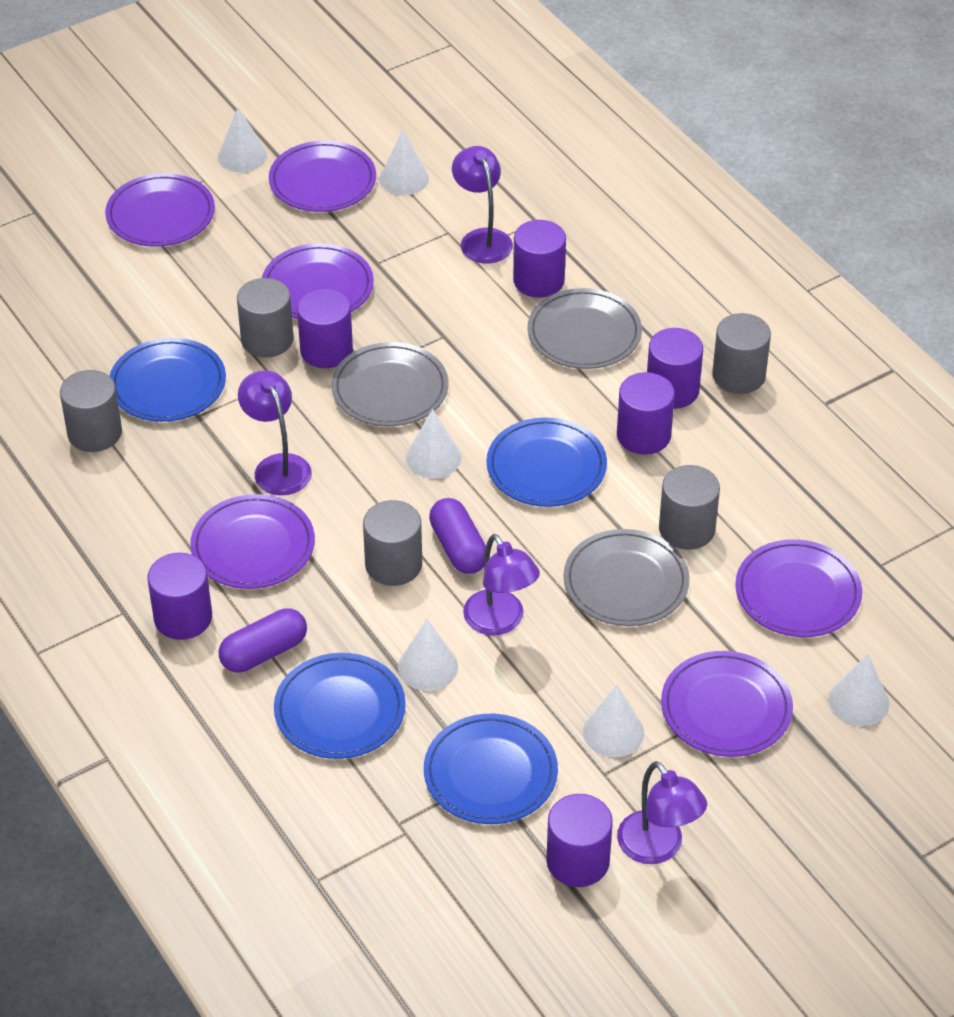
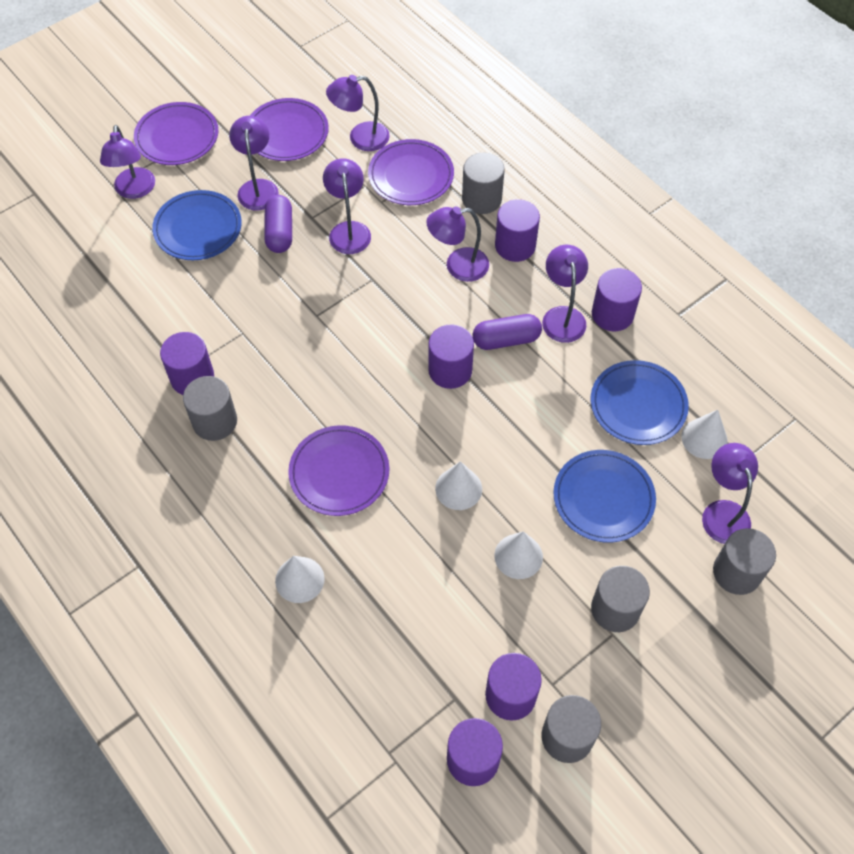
blue plate: [110,338,226,422] [274,653,406,759] [424,714,558,824] [486,417,607,507] = 4 -> [152,190,242,260] [554,450,656,543] [591,360,689,445] = 3
grey plate: [331,342,449,426] [527,288,642,369] [563,529,689,626] = 3 -> none = 0
purple lamp: [238,370,312,495] [452,146,513,263] [463,534,540,635] [617,761,707,864] = 4 -> [100,125,155,199] [229,116,279,211] [323,158,371,254] [326,75,390,151] [426,206,489,282] [542,245,588,343] [702,443,758,544] = 7
purple plate: [105,173,215,246] [190,494,315,589] [262,243,374,319] [269,141,376,212] [661,651,793,757] [735,539,862,637] = 6 -> [134,102,218,165] [250,98,329,161] [288,425,389,516] [368,139,454,205] = 4
white cone: [218,107,267,172] [379,130,429,195] [398,619,458,691] [406,409,462,479] [583,685,644,757] [828,654,889,726] = 6 -> [275,556,325,603] [435,461,482,510] [494,531,543,579] [682,410,728,459] = 4

